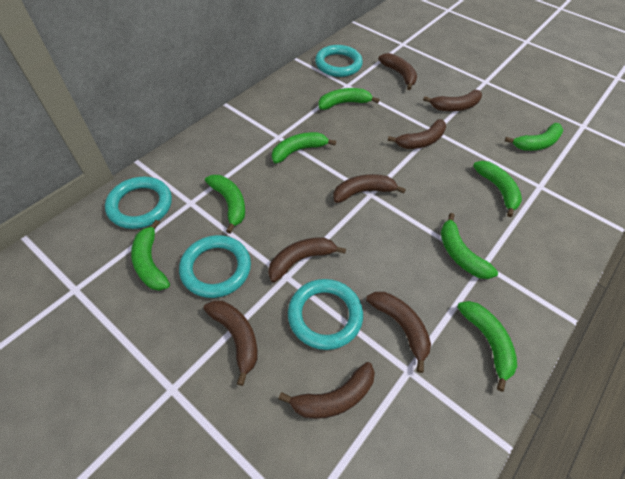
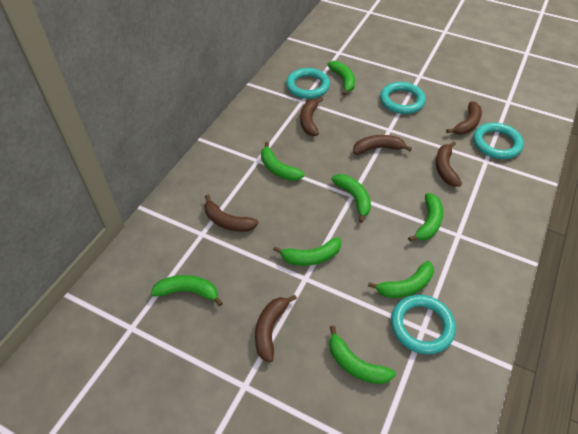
brown banana: [204,301,258,386] [268,237,346,282] [279,362,375,419] [333,174,406,203] [366,292,431,373] [378,53,417,90] [388,119,446,149] [423,90,482,111] = 8 -> [204,195,259,232] [255,295,297,362] [300,97,323,136] [353,135,412,154] [435,141,462,186] [446,101,482,134] = 6

